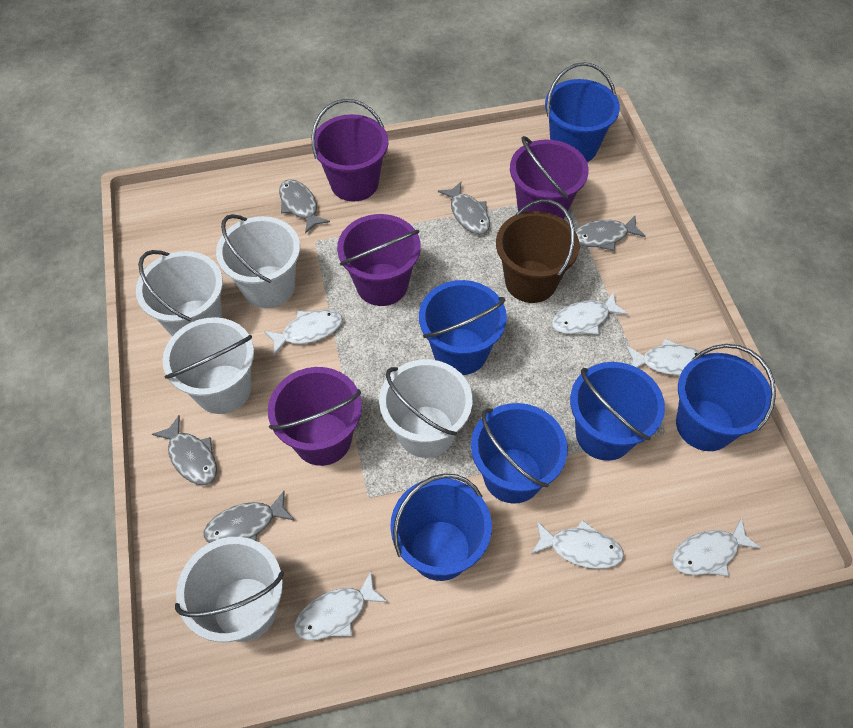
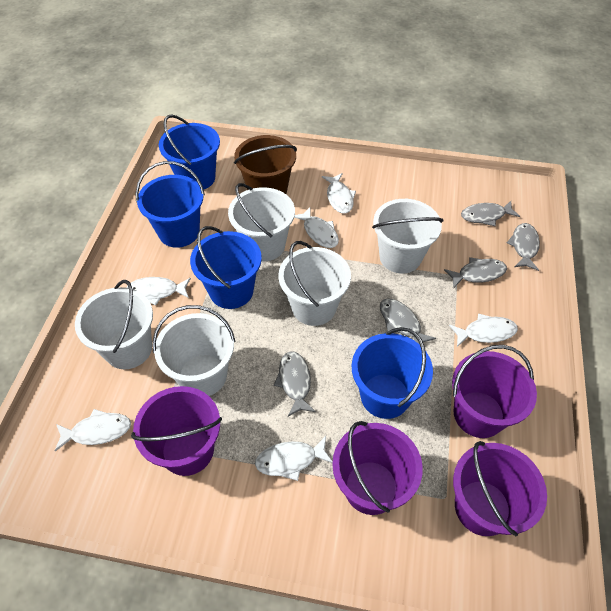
blue bucket: [390,473,492,581] [419,280,507,375] [471,403,568,504] [545,62,620,162] [570,362,665,461] [676,344,776,451] = 6 -> [135,161,205,248] [159,115,220,190] [190,226,262,309] [352,327,433,419] = 4

